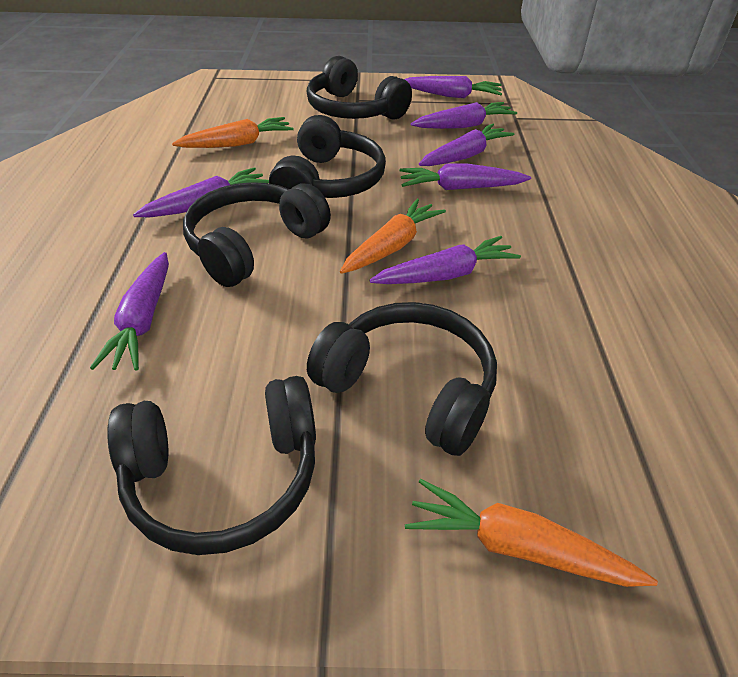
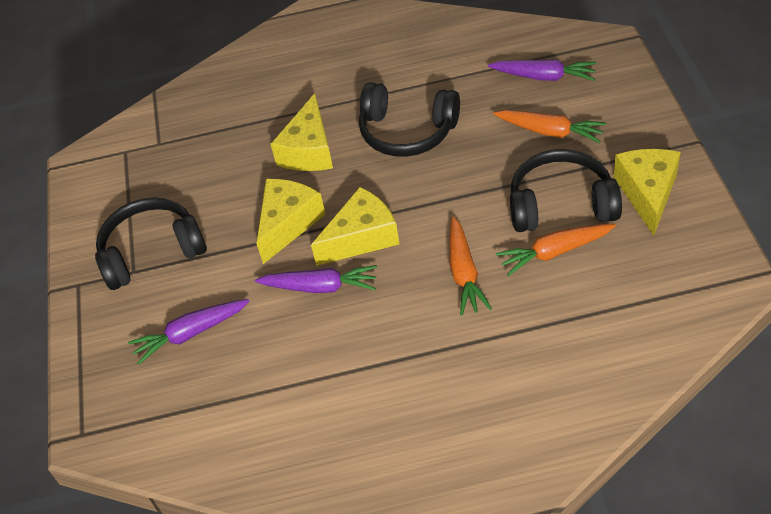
black headphones: [107,376,316,555] [183,182,331,287] [269,115,386,198] [307,56,412,120] [307,302,497,456] = 5 -> [95,197,207,290] [359,82,460,157] [510,149,622,232] = 3
purple carrot: [90,252,169,370] [133,167,269,217] [369,236,521,284] [399,163,531,190] [404,76,502,98] [411,102,517,129] [419,124,514,166] = 7 -> [128,299,249,365] [255,265,377,293] [488,59,597,81] = 3
yellow cheese: none = 0 -> [256,179,326,264] [271,93,333,171] [311,187,399,266] [614,149,680,236] = 4

